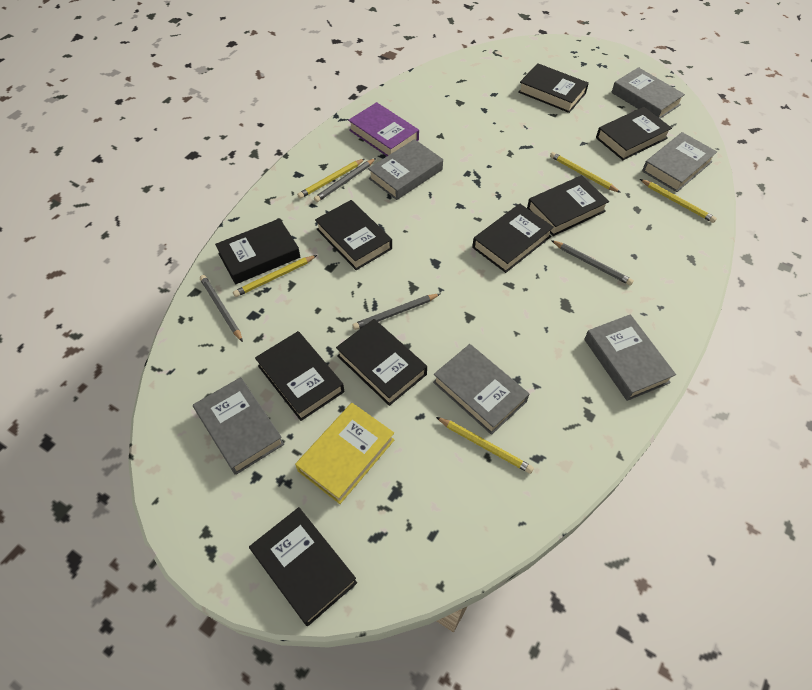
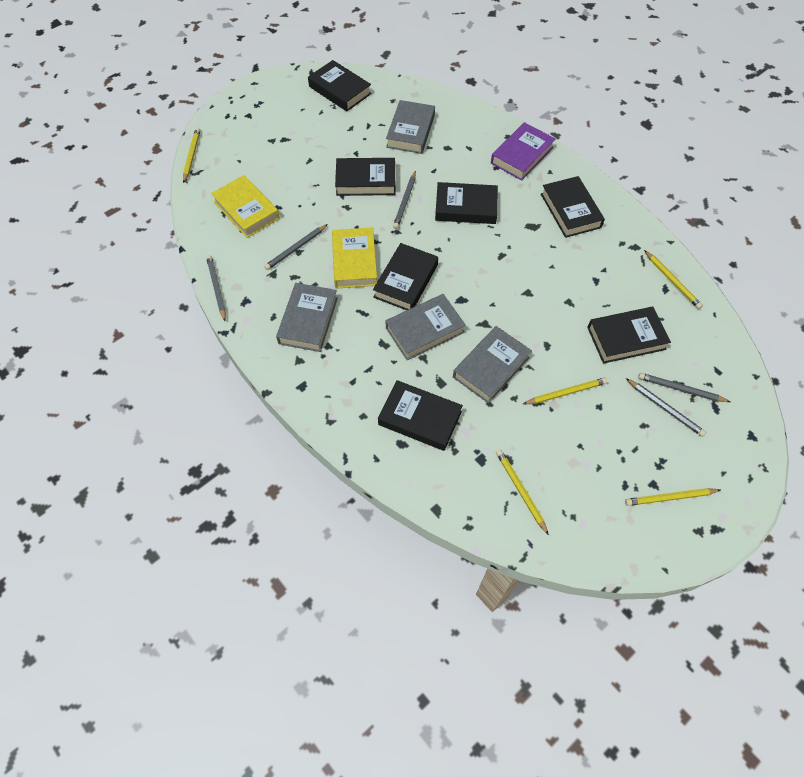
black book: [215,218,300,284] [249,507,357,626] [255,331,344,421] [315,200,392,270] [336,319,427,406] [472,204,554,273] [518,63,589,113] [527,175,609,236] [596,107,672,160] = 9 -> [308,60,372,111] [335,158,396,196] [373,243,438,310] [378,380,463,451] [435,182,498,224] [541,176,605,238] [587,307,671,364] = 7
grey book: [193,377,284,475] [368,139,443,200] [433,344,529,435] [584,314,676,401] [611,67,685,118] [642,132,717,192] = 6 -> [276,283,338,352] [386,100,435,154] [386,294,466,360] [453,326,532,403] = 4
grey pencil: [200,275,243,342] [314,158,376,202] [352,294,440,330] [551,240,634,285] = 4 -> [206,255,226,321] [264,224,328,270] [393,171,416,229] [626,378,706,437] [638,373,730,402] = 5
yellow book: [295,403,394,504] = 1 -> [211,175,280,238] [332,227,377,289] = 2

